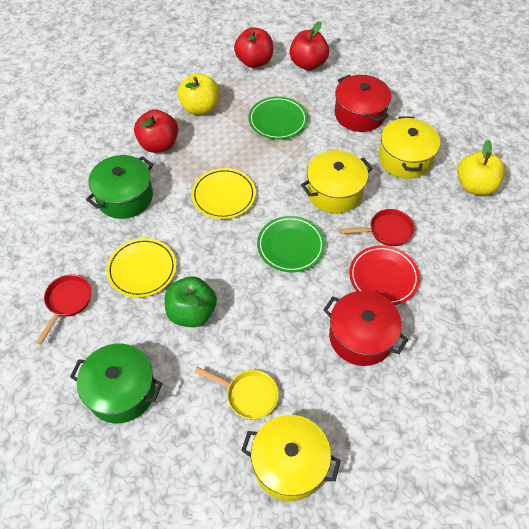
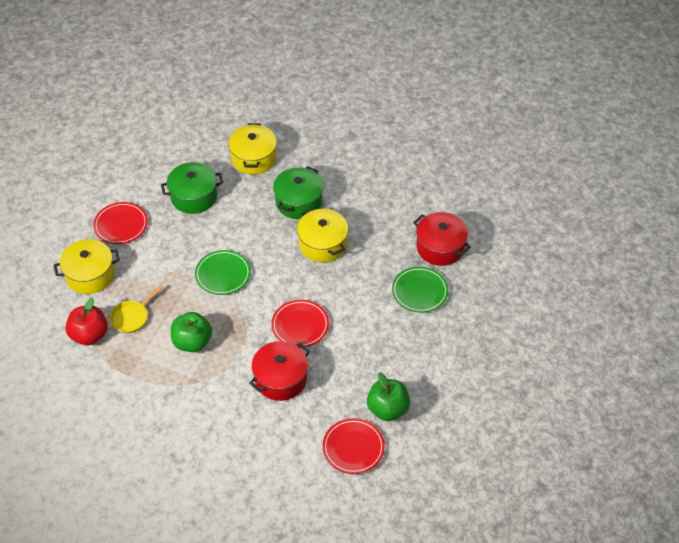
green apple: [165,276,217,327] = 1 -> [171,312,212,352] [367,372,410,421] = 2
red apple: [134,109,178,153] [234,27,273,68] [290,21,329,70] = 3 -> [65,298,108,345] = 1
red pan: [36,274,91,344] [340,209,415,246] = 2 -> none = 0
red plate: [349,245,420,305] = 1 -> [93,202,148,244] [271,300,329,348] [323,418,385,474] = 3
yellow apple: [178,73,220,115] [457,140,505,195] = 2 -> none = 0
yellow plate: [106,238,176,297] [192,168,256,219] = 2 -> none = 0

